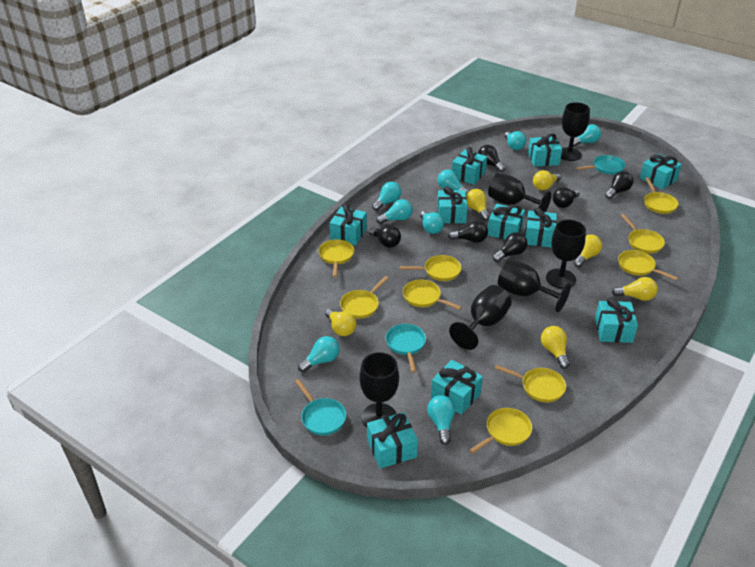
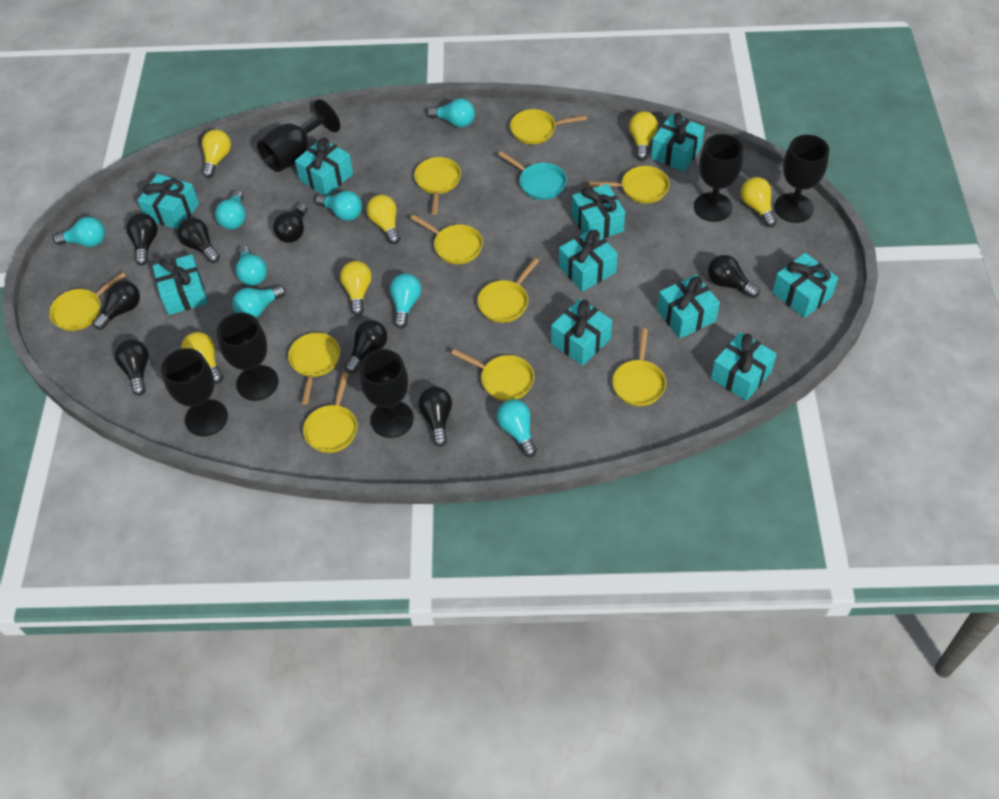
black light bulb: [368,226,401,248] [448,221,488,243] [478,145,506,172] [493,233,527,262] [553,187,580,208] [605,171,633,199] = 6 -> [93,281,140,330] [115,339,149,396] [126,213,158,266] [177,218,220,263] [273,203,308,243] [345,320,387,373] [418,387,452,447] [708,255,760,298] = 8
turquoise pan: [295,379,346,435] [385,324,426,373] [577,155,625,174] = 3 -> [498,151,567,200] = 1
yellow pan: [318,239,354,277] [340,276,389,319] [399,255,462,281] [403,280,462,310] [469,408,532,454] [494,365,566,402] [618,250,678,281] [621,214,665,254] [644,177,678,214] = 9 -> [49,272,126,331] [288,333,340,405] [303,372,357,453] [410,215,483,264] [414,157,461,215] [451,349,534,401] [477,258,539,323] [510,109,587,144] [589,166,670,203] [612,328,666,406] = 10

